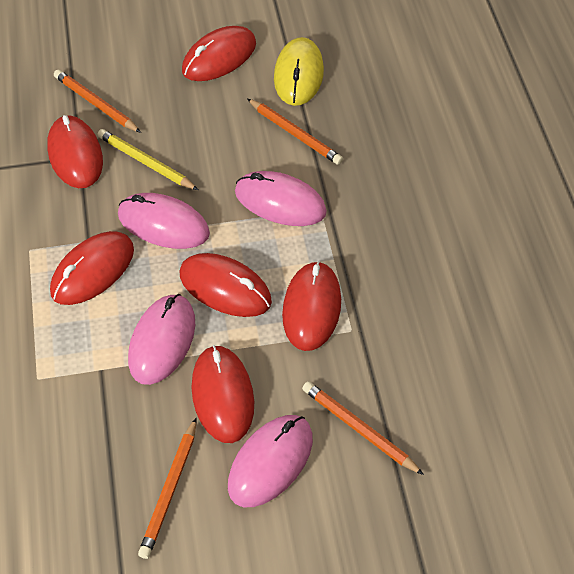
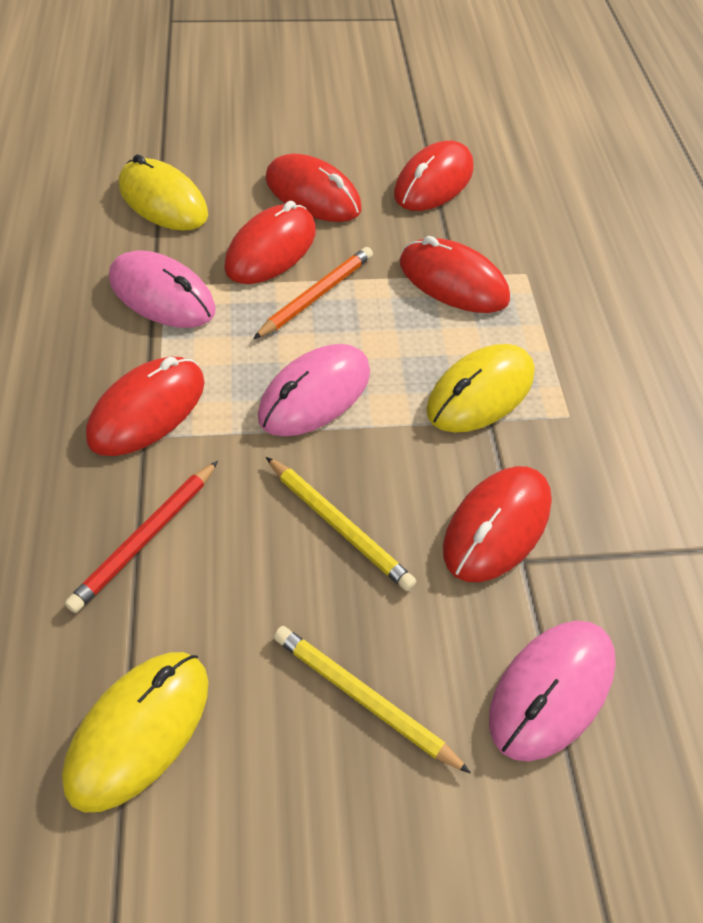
orange pencil: [54,70,141,133] [138,418,196,559] [247,99,343,165] [302,381,424,475] = 4 -> [253,247,373,339] = 1
pink mouse: [118,193,210,249] [128,294,195,385] [228,415,313,507] [235,171,327,226] = 4 -> [109,251,216,328] [258,344,370,436] [489,621,616,761] = 3
red pencil: none = 0 -> [65,461,218,613] = 1
yellow mouse: [274,37,324,106] = 1 -> [62,652,209,812] [119,154,208,231] [426,344,535,433] = 3
yellow pencil: [97,129,198,190] = 1 -> [266,457,416,591] [274,626,471,774] = 2

